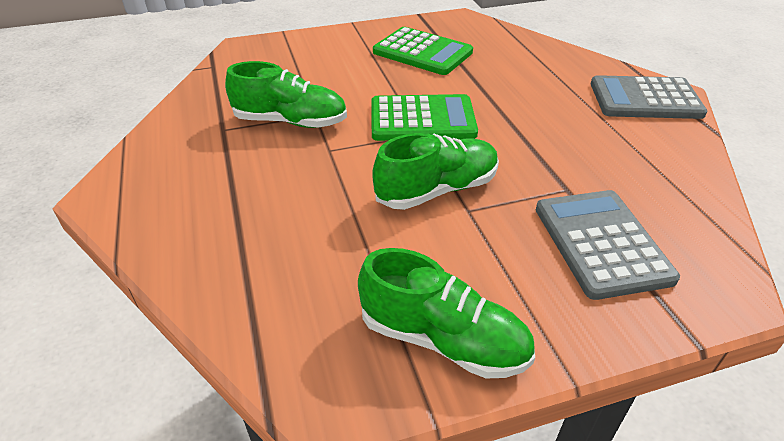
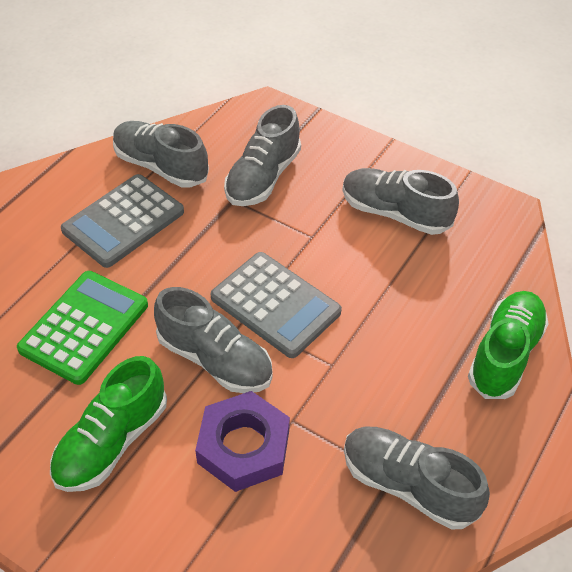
green calculator: [371,94,478,141] [373,27,473,75] = 2 -> [17,271,148,385] = 1
green shoe: [225,61,347,128] [358,248,535,378] [372,133,499,210] = 3 -> [50,356,167,492] [468,291,549,399] = 2
grey shoe: none = 0 -> [113,121,209,187] [154,287,273,393] [224,105,301,206] [342,168,459,235] [344,427,490,530] = 5
purple nut: none = 0 -> [195,391,290,492] = 1

